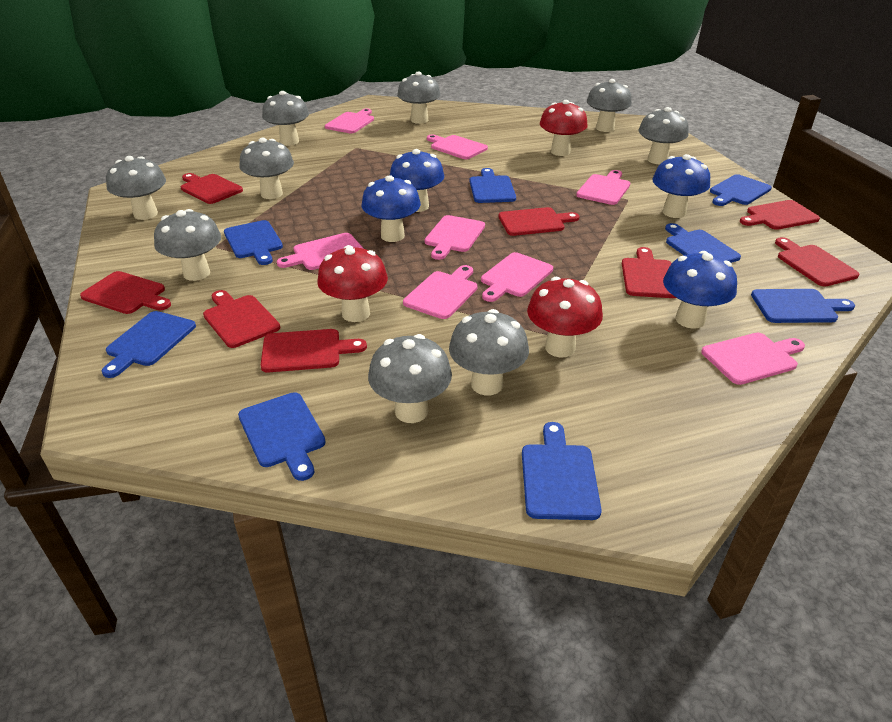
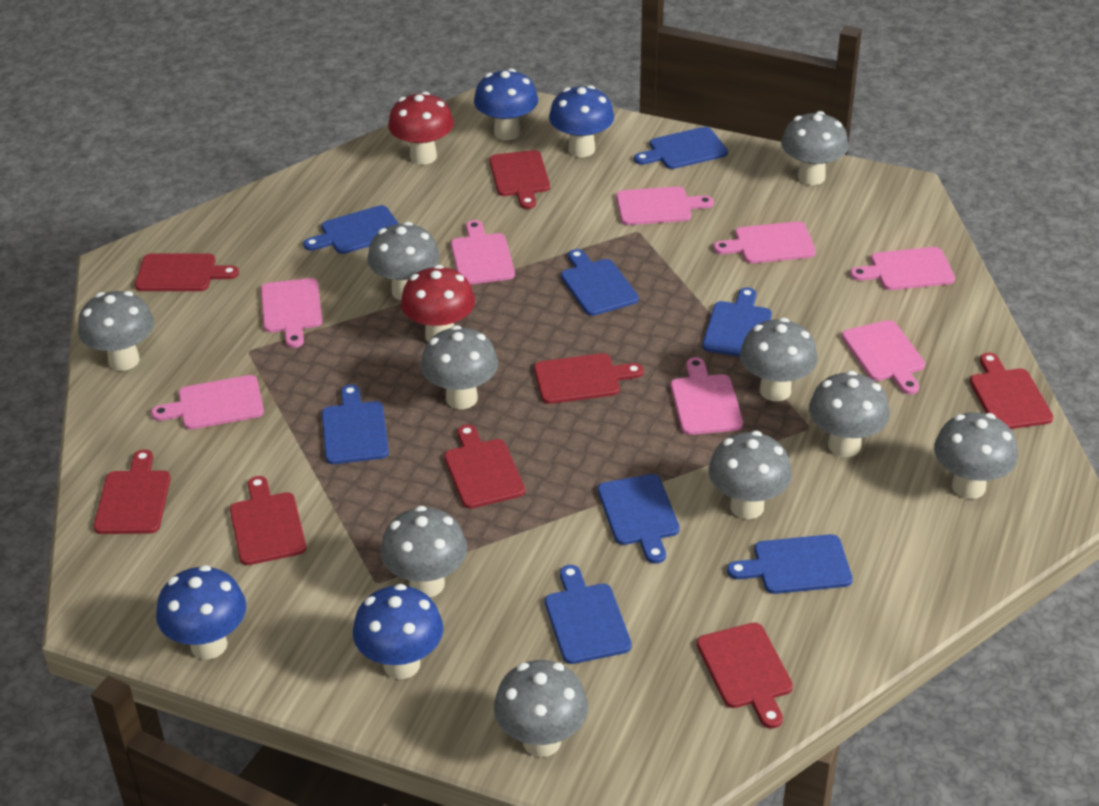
grey mushroom: [106,156,166,220] [154,209,221,281] [239,138,294,199] [262,91,309,146] [368,334,452,423] [397,71,441,124] [449,309,529,395] [587,79,632,132] [639,107,689,164] = 9 -> [78,291,154,371] [367,222,439,300] [381,506,467,597] [421,325,498,409] [494,660,588,757] [709,431,792,519] [740,318,818,401] [781,111,849,185] [809,371,889,457] [934,412,1018,499] = 10
red mushroom: [317,245,388,322] [527,277,603,357] [540,100,588,156] = 3 -> [388,92,454,165] [401,265,475,342] = 2

